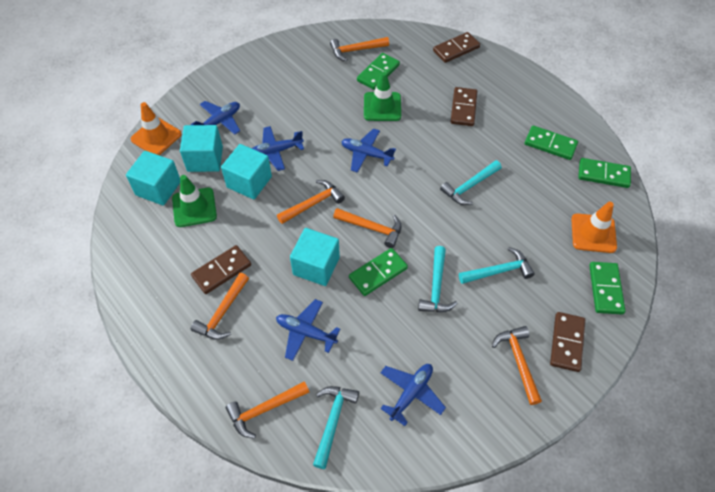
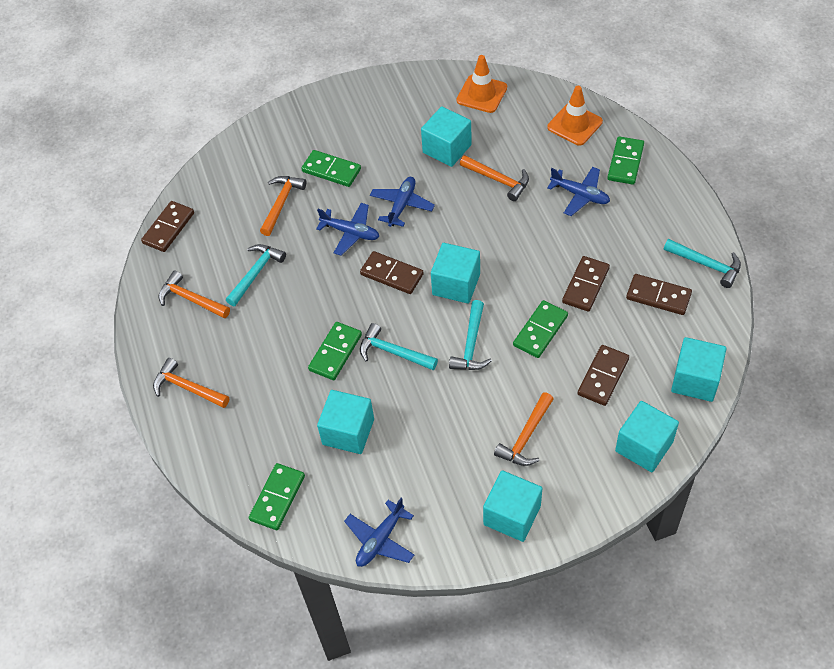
blue plane: [191,101,240,135] [252,126,304,171] [276,299,340,361] [341,128,396,173] [380,364,446,426] = 5 -> [316,203,379,256] [344,498,414,567] [370,177,435,227] [547,167,610,216] = 4
brown domino: [191,245,251,294] [433,32,480,63] [450,87,477,126] [550,312,585,372] = 4 -> [141,201,194,252] [360,251,424,294] [562,256,610,312] [577,345,629,406] [626,274,692,315] = 5
green traffic cone: [172,175,217,227] [364,72,401,121] = 2 -> none = 0
orange hammer: [191,273,249,340] [226,381,309,439] [277,180,345,224] [330,37,389,61] [333,208,402,248] [492,326,542,405] = 6 -> [153,358,229,408] [158,270,230,319] [260,176,306,236] [460,155,529,201] [494,392,553,466] = 5
turquoise cube: [126,151,180,206] [180,125,223,172] [221,144,272,199] [290,228,340,286] = 4 -> [317,390,374,454] [421,106,472,167] [431,243,480,304] [483,470,542,542] [615,401,679,472] [671,337,727,402] = 6

